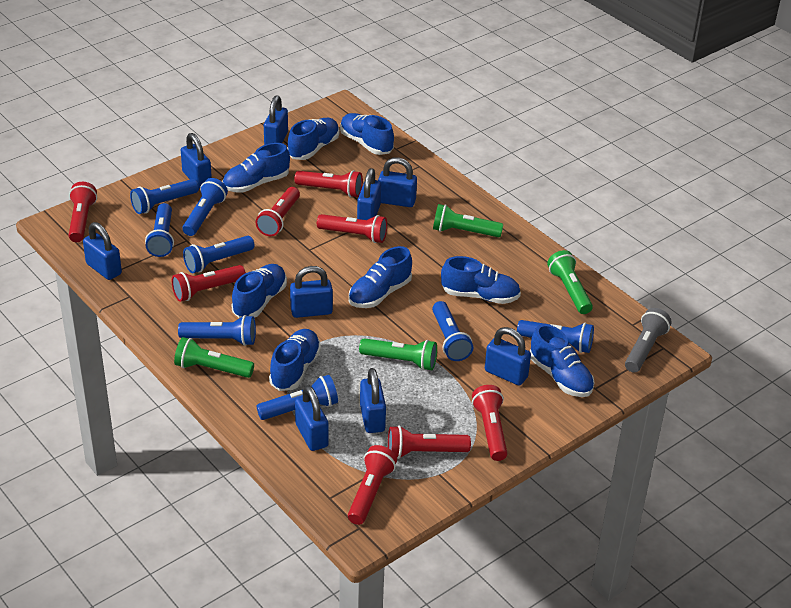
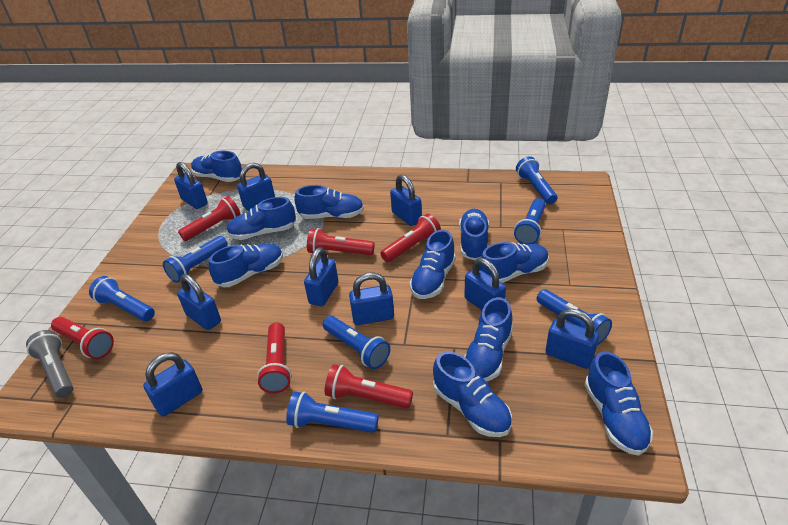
blue flashlight: [130,179,199,214] [145,203,174,257] [178,315,256,346] [182,178,228,236] [183,236,254,273] [256,375,338,420] [432,301,473,361] [517,320,594,353] = 8 -> [89,276,155,321] [163,236,227,283] [286,392,379,433] [323,316,390,369] [514,198,546,245] [516,156,557,204] [537,289,612,345] = 7
blue shoe: [222,143,290,193] [231,264,287,318] [269,329,321,391] [288,118,339,160] [340,113,394,155] [349,246,412,308] [441,256,521,304] [530,324,595,397] = 8 -> [191,151,242,182] [208,243,283,287] [226,197,296,240] [294,185,364,219] [410,230,456,299] [433,351,512,437] [459,209,489,260] [464,297,513,381] [479,242,549,283] [584,351,653,456] = 10
green flashlight: [174,337,254,378] [359,338,437,371] [433,204,503,237] [547,250,593,314] = 4 -> none = 0
red flashlight: [69,182,97,242] [172,265,246,302] [256,187,300,236] [294,170,363,197] [317,214,387,243] [348,445,397,525] [388,426,471,459] [472,385,508,461] = 8 -> [51,317,114,359] [178,196,240,241] [257,322,292,393] [307,228,375,255] [325,364,413,408] [380,214,441,262] = 6

